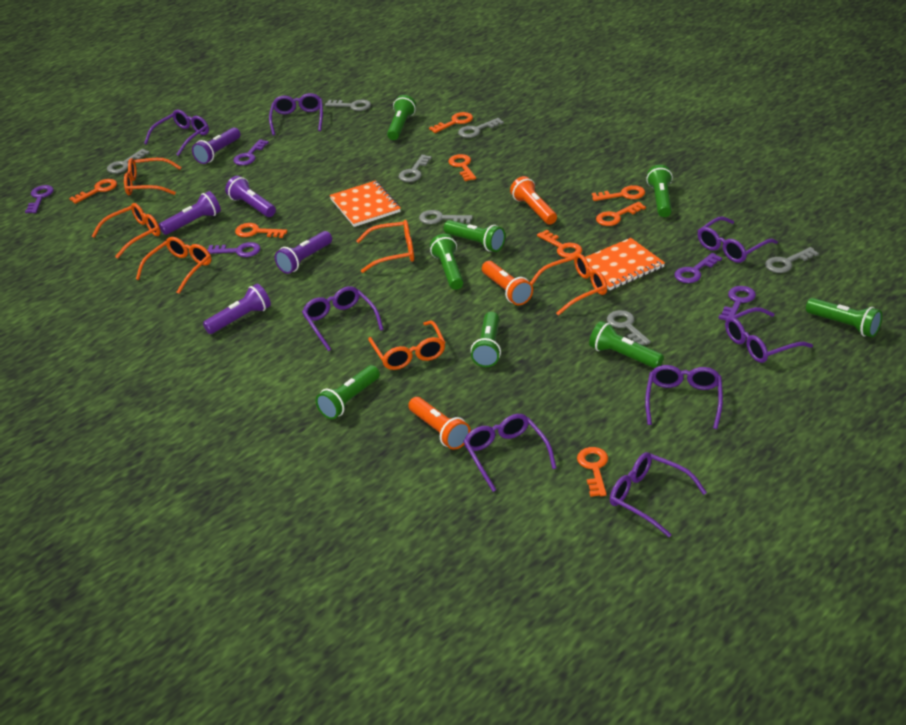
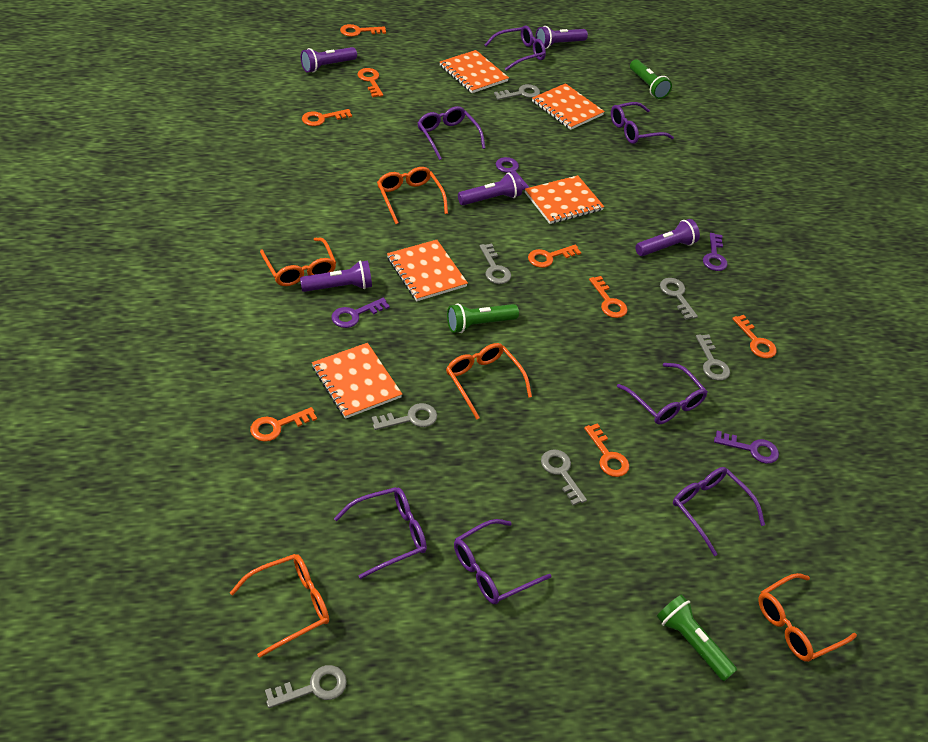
green flashlight: [316,365,380,419] [387,95,416,140] [430,234,464,290] [444,220,505,252] [471,312,501,367] [589,321,664,368] [646,165,673,217] [806,298,882,337] = 8 -> [447,303,519,333] [630,59,672,99] [657,594,737,681] = 3
orange flashlight: [408,397,471,450] [482,261,533,305] [510,176,557,225] = 3 -> none = 0
orange glasses: [92,203,160,259] [124,158,181,195] [136,237,211,294] [356,220,414,273] [368,321,445,370] [530,253,607,316] = 6 -> [230,554,329,658] [260,238,336,286] [377,167,448,224] [446,343,532,420] [758,573,857,662] = 5
orange notebook: [329,180,401,227] [585,238,665,290] = 2 -> [312,343,402,419] [387,240,468,301] [440,50,509,93] [525,175,604,224] [532,83,605,130] = 5
purple glasses: [144,110,209,156] [269,93,323,135] [302,286,384,351] [463,414,556,492] [610,452,707,537] [645,365,723,429] [698,217,778,263] [725,307,813,363] = 8 -> [334,487,427,579] [418,106,485,160] [454,519,552,604] [484,25,546,71] [611,102,674,144] [617,363,708,424] [673,467,765,556] = 7
purple key: [25,185,54,213] [207,242,260,257] [233,139,269,165] [675,253,722,283] [719,286,756,320] = 5 -> [332,298,390,328] [496,157,530,190] [703,233,728,271] [714,430,779,464] = 4

